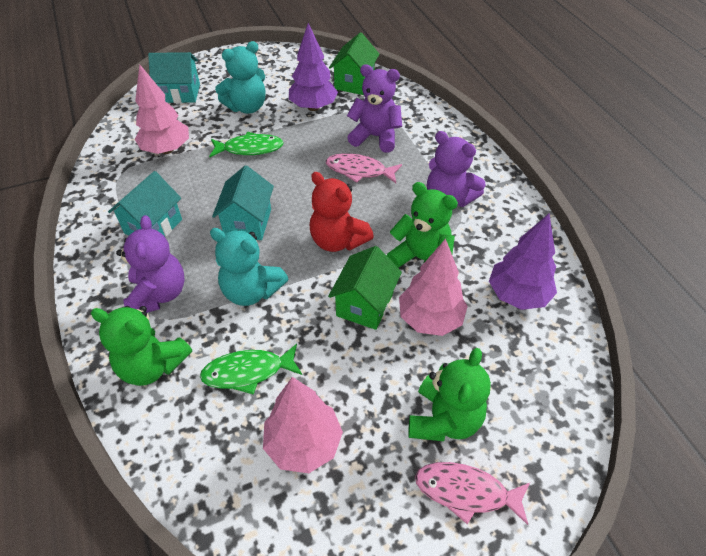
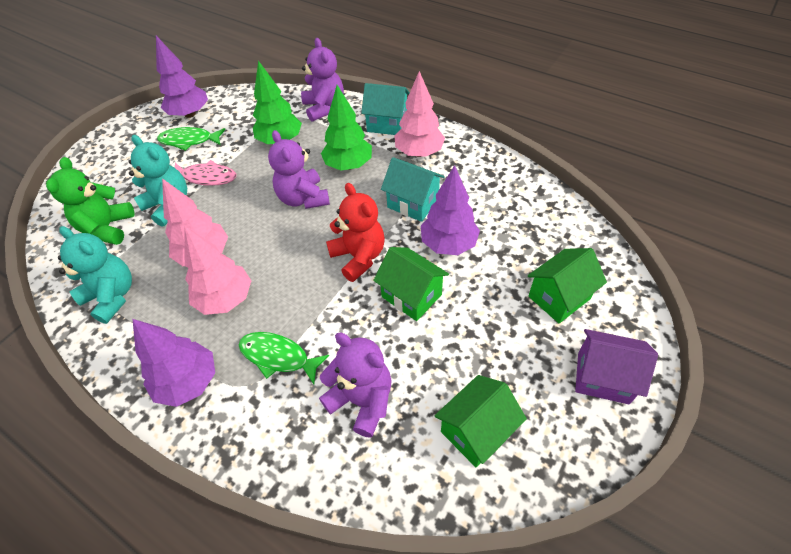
green house: [328,246,402,330] [329,32,379,95] = 2 -> [373,247,449,321] [435,375,527,467] [528,248,607,323] = 3
green teddy bear: [91,306,192,386] [386,182,458,268] [408,348,491,441] = 3 -> [46,157,135,245] = 1
green tree: none = 0 -> [253,61,302,144] [321,85,372,171] = 2
pink fish: [326,153,402,183] [415,462,530,525] = 2 -> [175,160,236,186] = 1
purple house: none = 0 -> [575,329,658,404] = 1
purple tree: [289,23,338,111] [489,214,557,310] = 2 -> [133,319,215,407] [156,36,208,118] [421,165,480,255] = 3
turquoise house: [108,171,182,237] [148,52,200,103] [212,165,274,240] = 3 -> [361,83,410,135] [381,157,445,222] = 2

